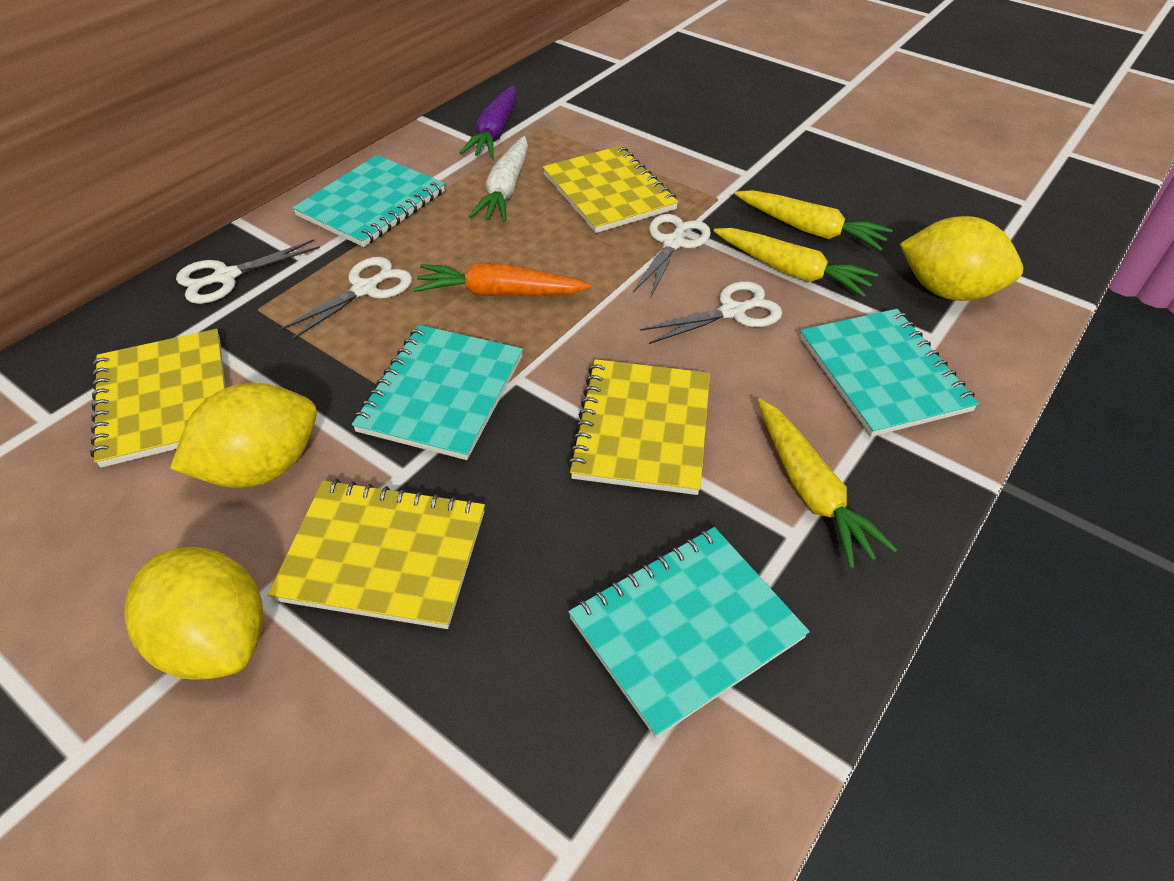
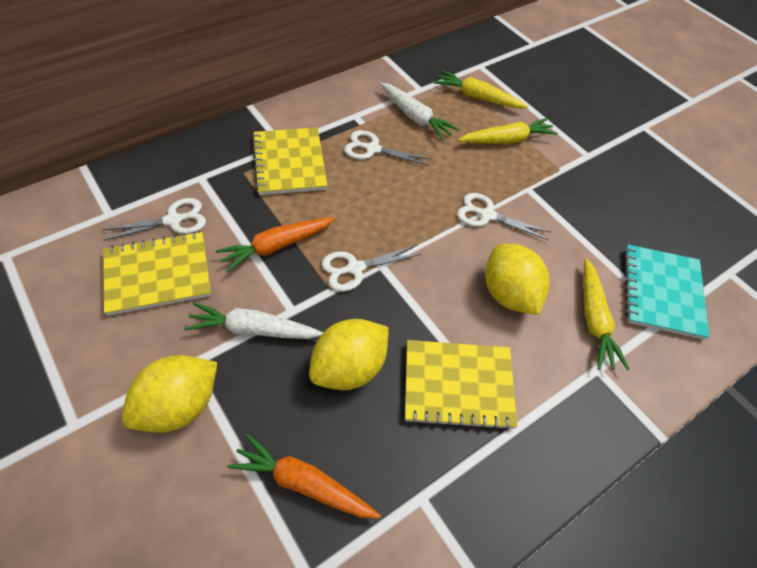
orange carrot: [413,263,591,296] = 1 -> [215,217,335,273] [227,433,381,518] = 2
purple carrot: [459,85,517,158] = 1 -> none = 0
turquoise notebook: [292,155,445,247] [352,325,523,460] [568,527,810,738] [800,309,979,437] = 4 -> [624,245,710,340] = 1
white carrot: [469,136,528,222] = 1 -> [184,302,324,339] [380,83,459,140] = 2
yellow notebook: [90,329,226,468] [268,479,485,629] [542,146,679,233] [568,359,710,495] = 4 -> [103,232,211,316] [252,127,328,195] [405,340,517,431] = 3

